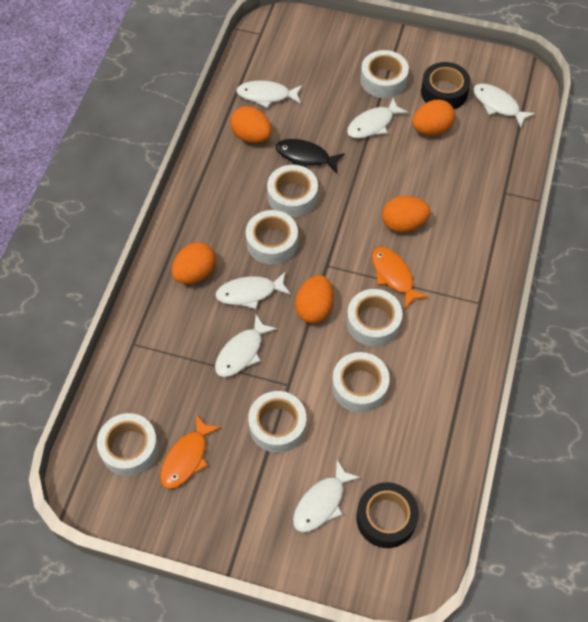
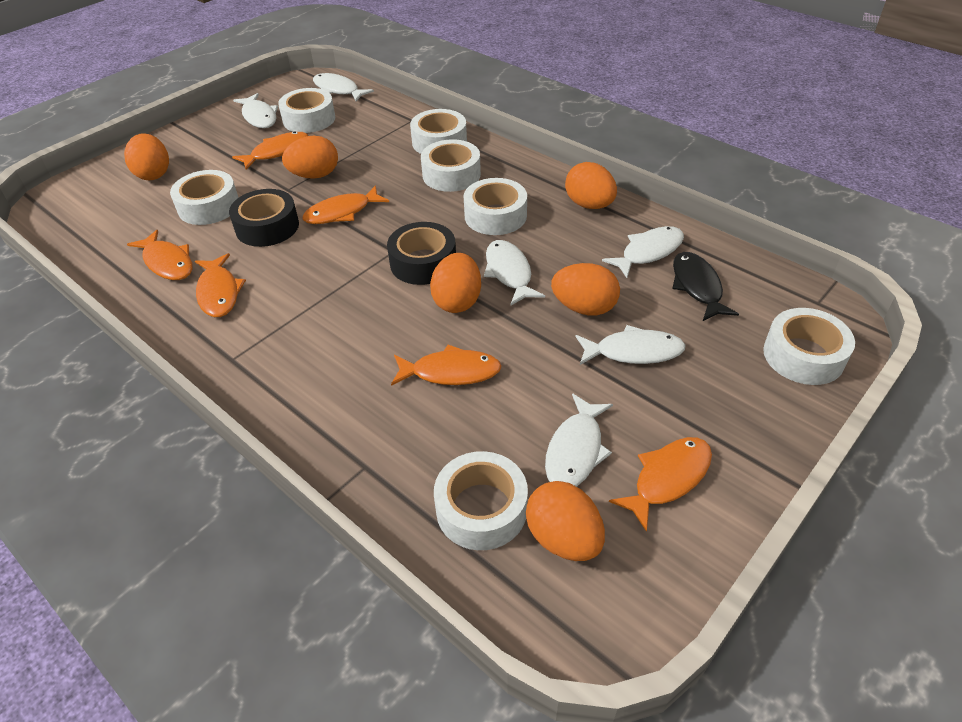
orange egg: [172,242,216,284] [230,106,272,143] [295,275,334,323] [382,196,430,232] [412,100,455,135] = 5 -> [124,133,169,180] [282,136,338,179] [430,253,481,313] [526,481,605,561] [551,263,620,315] [565,162,617,209] = 6
orange fish: [160,414,221,489] [372,247,428,309] = 2 -> [127,230,193,280] [195,253,246,317] [232,131,308,170] [302,185,389,224] [391,345,502,386] [609,437,712,532] = 6

